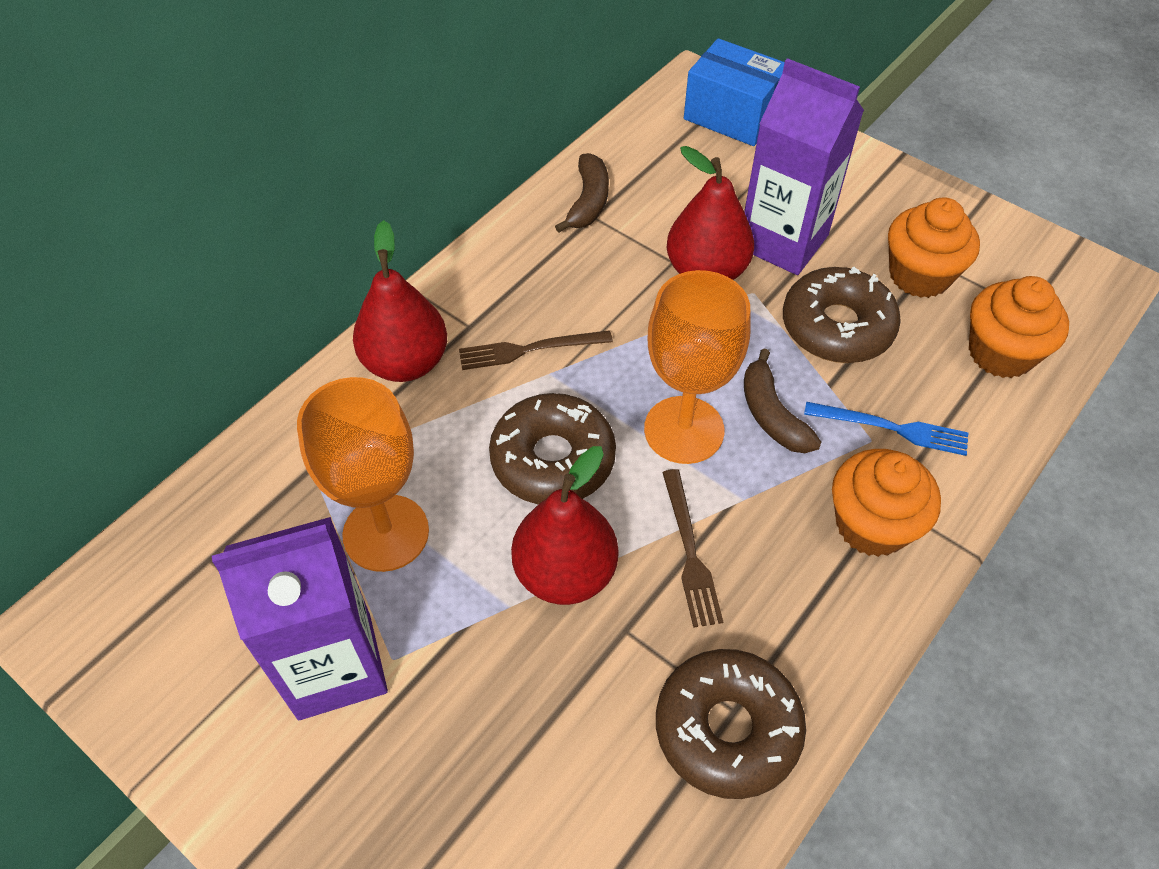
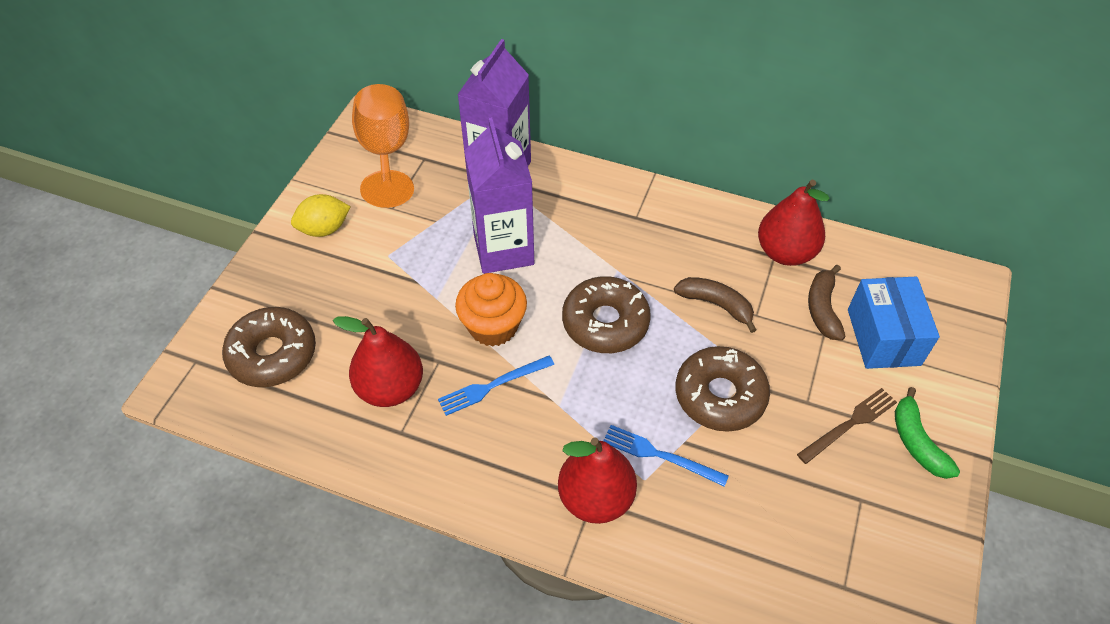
blue fork: [804,402,968,456] = 1 -> [438,355,554,416] [603,425,729,487] = 2
brown fork: [459,330,613,370] [662,469,723,628] = 2 -> [797,388,897,464] = 1
green banana: none = 0 -> [895,387,960,479] = 1
orange cupcake: [832,449,941,557] [888,197,980,298] [969,276,1069,378] = 3 -> [455,273,527,347] = 1
orange goblet: [297,377,429,572] [644,270,751,464] = 2 -> [352,84,414,208] = 1
yellow lemon: none = 0 -> [291,194,351,237] = 1

